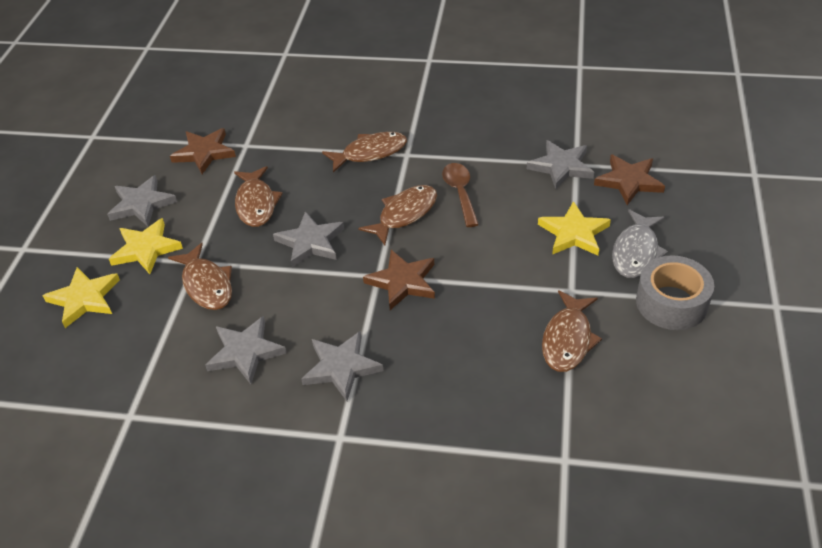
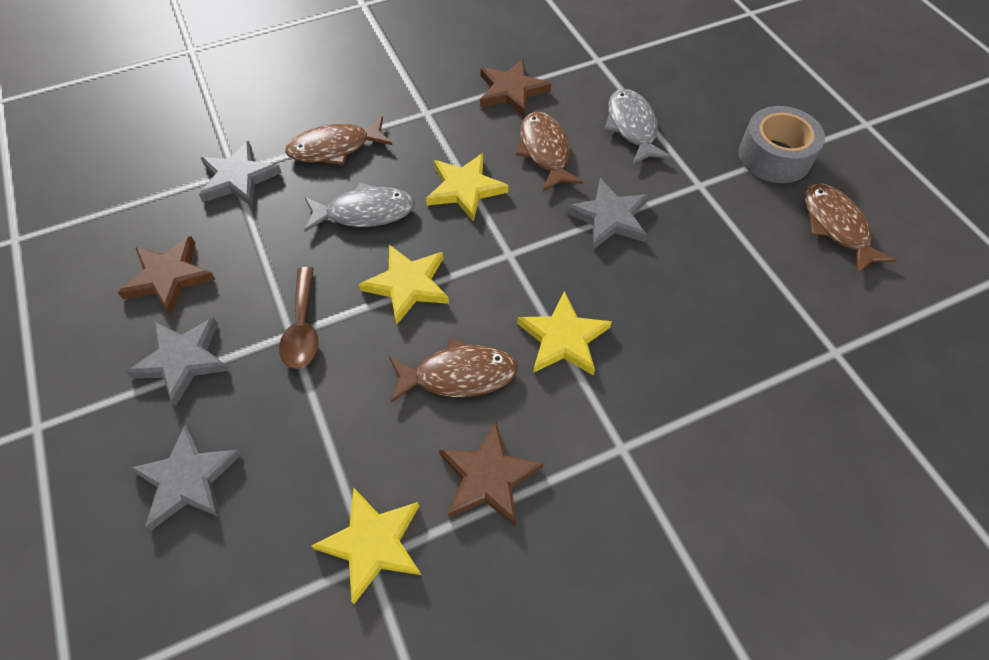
brown fish: [168,243,232,310] [234,166,283,227] [322,132,407,173] [358,185,437,245] [542,290,602,372] = 5 -> [285,116,392,165] [389,337,518,403] [516,112,583,191] [804,183,897,274] = 4
grey fish: [612,209,668,278] = 1 -> [304,182,415,232] [604,89,672,165] = 2
grey star: [107,175,177,226] [205,316,287,384] [273,211,344,267] [301,331,383,401] [527,140,594,189] = 5 -> [126,317,230,406] [129,424,242,530] [199,141,282,207] [566,178,648,249] = 4
yellow star: [43,267,120,328] [109,218,183,274] [538,201,611,256] = 3 -> [311,487,421,604] [359,245,449,324] [426,153,508,222] [517,291,612,376] = 4

